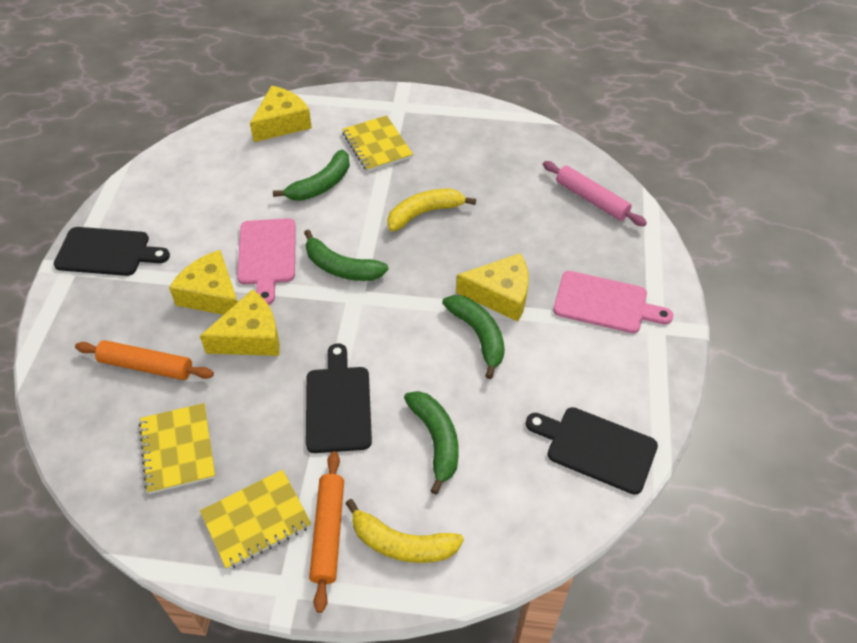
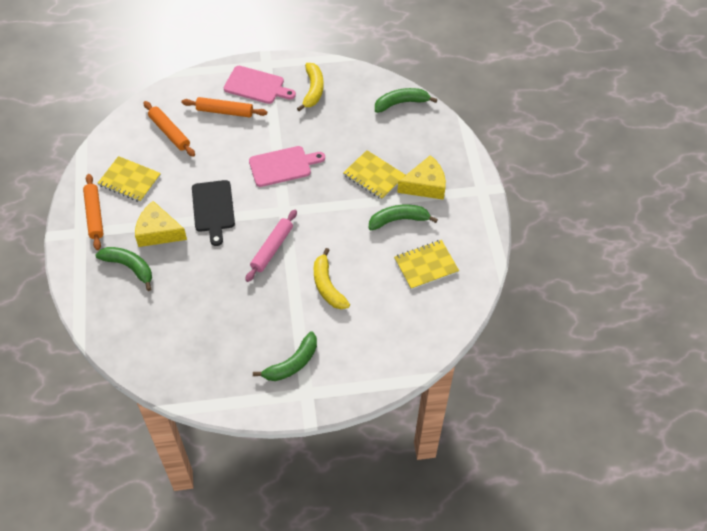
black cutting board: [54,227,170,276] [306,343,372,453] [526,407,658,495] = 3 -> [192,180,235,246] = 1
orange rolling pin: [75,340,214,380] [309,451,344,613] = 2 -> [83,174,103,250] [143,101,195,157] [181,97,267,118] = 3
yellow cheese: [169,250,238,315] [200,289,280,356] [250,86,312,142] [456,253,528,322] = 4 -> [135,201,187,247] [397,155,446,200] = 2

